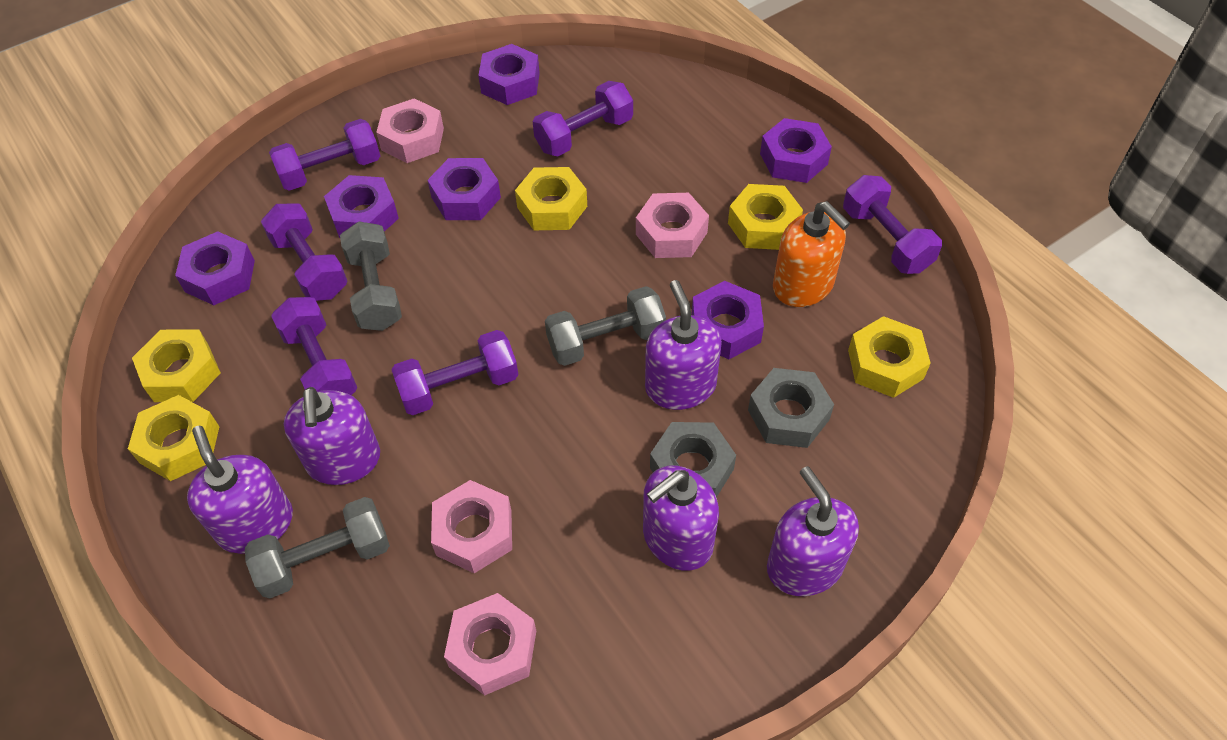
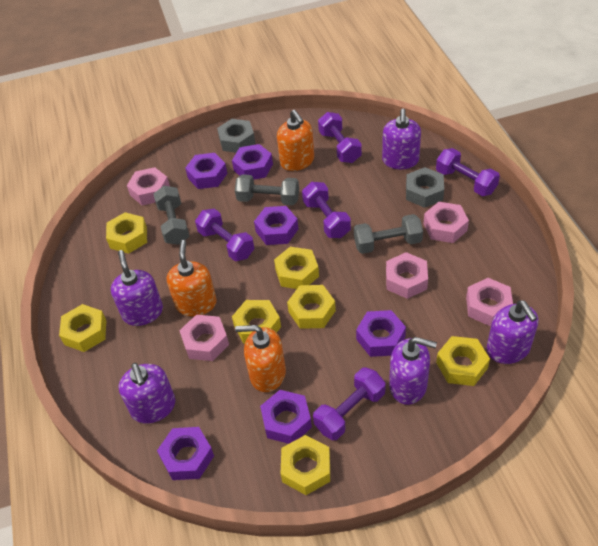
orange soap dispenser: [773,201,850,307] = 1 -> [167,240,217,317] [235,325,286,392] [277,110,314,171] = 3
pink nut: [376,98,444,163] [431,480,512,573] [444,593,536,696] [636,193,709,258] = 4 -> [127,167,170,206] [179,315,229,361] [386,252,428,299] [423,202,469,243] [466,278,513,327] = 5
purple dumbbell: [261,203,347,301] [269,119,380,191] [271,297,357,395] [391,330,519,415] [533,81,633,156] [843,175,942,274] = 6 -> [195,208,254,261] [302,182,351,238] [313,367,386,440] [318,112,362,163] [436,148,500,196] = 5
yellow nut: [128,395,219,481] [132,329,221,402] [515,167,587,230] [728,184,803,250] [848,316,931,398] = 5 -> [59,304,106,352] [106,212,147,254] [232,300,281,344] [274,247,319,289] [281,435,330,495] [287,285,336,329] [436,336,490,386] = 7

